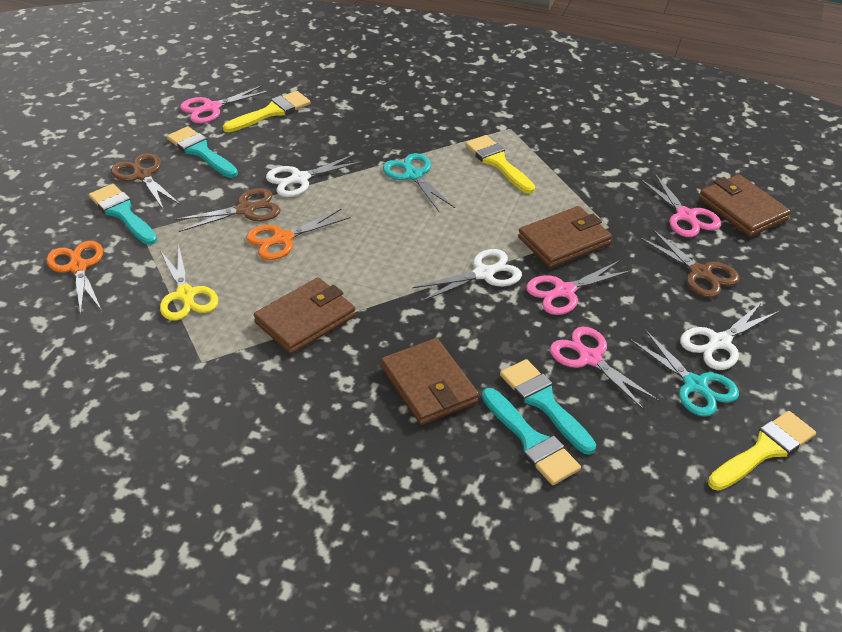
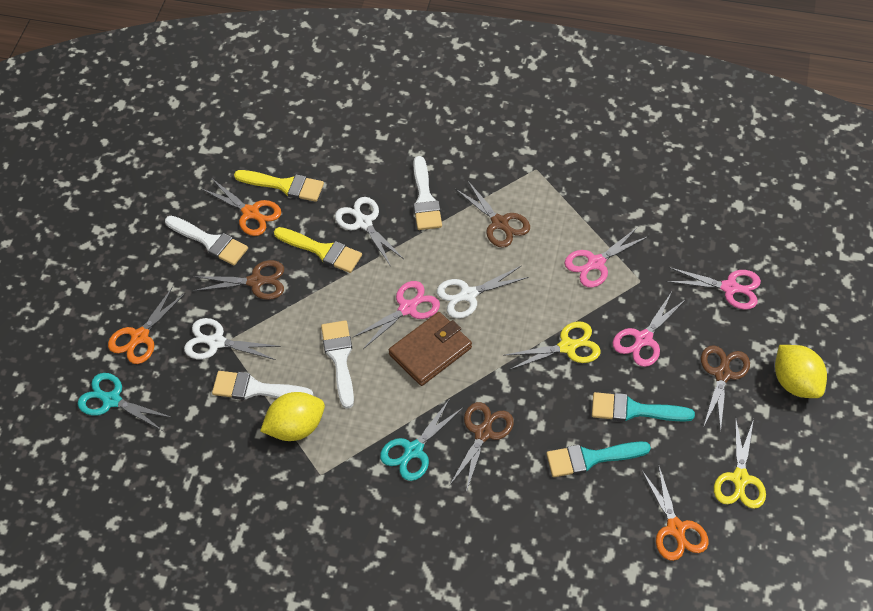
brown scissors: [111,153,181,210] [174,188,281,232] [639,229,740,298] = 3 -> [193,260,284,300] [449,402,514,492] [455,180,530,248] [701,345,750,432] = 4
brown wallet: [254,277,356,354] [381,338,479,425] [518,206,612,268] [699,174,791,237] = 4 -> [389,312,472,386] = 1
orange scissors: [46,241,103,315] [246,209,350,260] = 2 -> [108,286,186,364] [202,178,281,236] [641,464,709,561] = 3
turquoise brush: [89,184,157,245] [167,126,238,178] [482,388,581,485] [500,359,596,454] = 4 -> [546,442,651,477] [592,392,695,422] = 2
white brush: none = 0 -> [165,216,248,266] [212,371,313,400] [321,320,354,409] [413,156,442,230] = 4
yellow brush: [223,91,311,132] [465,135,535,194] [708,411,816,491] = 3 -> [234,170,324,202] [274,227,362,273] = 2
yellow lemon: none = 0 -> [260,392,325,441] [775,345,827,398] = 2
yellow scissors: [160,246,218,321] = 1 -> [503,321,601,370] [714,417,766,509] = 2

